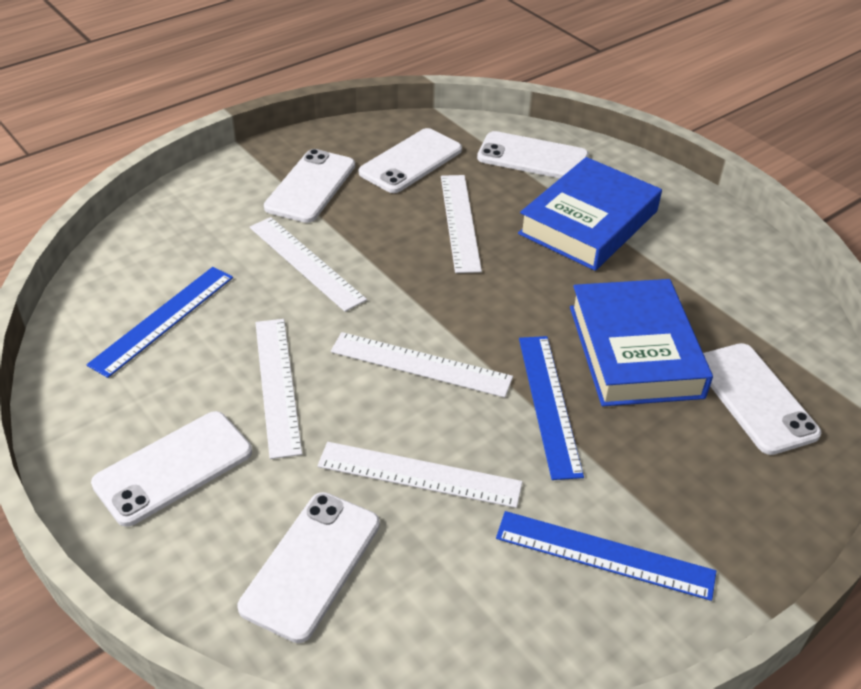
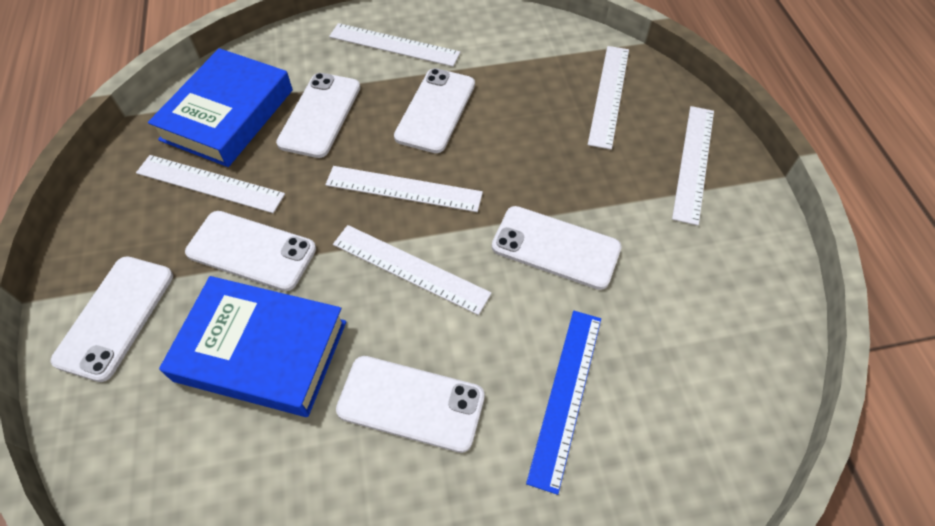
blue ruler: [87,267,233,378] [496,511,716,601] [519,336,584,480] = 3 -> [526,311,601,495] = 1
white ruler: [250,217,367,312] [255,319,302,459] [318,442,523,508] [331,332,513,398] [441,175,482,273] = 5 -> [136,155,285,213] [325,166,483,212] [329,23,460,67] [333,225,492,315] [588,46,629,150] [672,106,714,226] = 6

